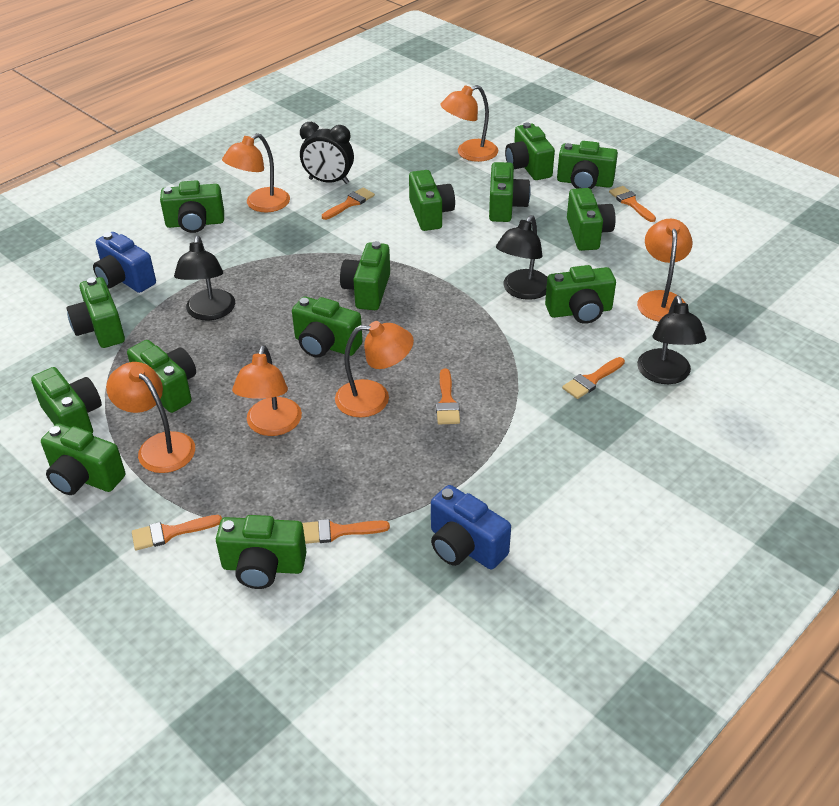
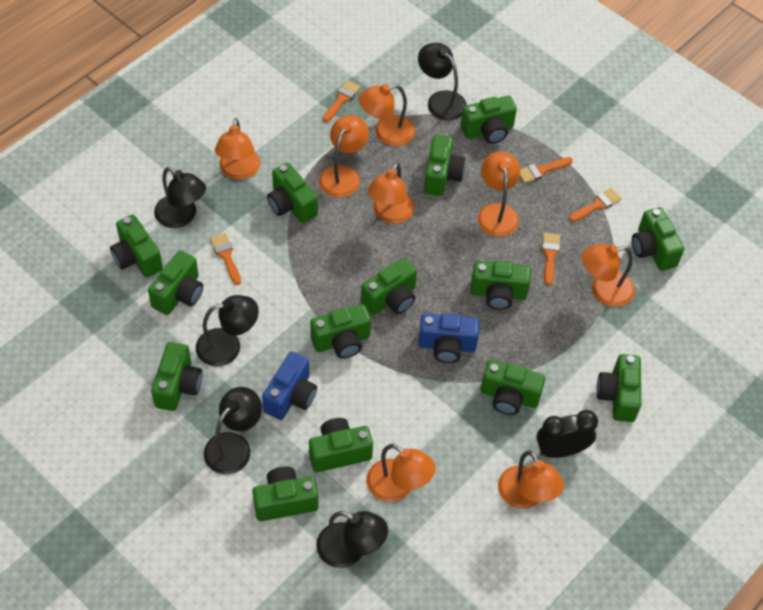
black lamp: [174,236,235,321] [496,215,547,300] [637,295,706,384] = 3 -> [154,167,206,228] [196,295,259,367] [204,387,262,474] [316,511,388,568] [418,43,467,121] = 5
orange brush: [132,515,222,550] [302,519,390,544] [322,188,375,220] [436,369,460,424] [562,357,625,399] [609,186,656,222] = 6 -> [210,233,241,285] [323,80,361,122] [520,157,573,183] [542,233,560,286] [569,188,622,222] = 5
orange lamp: [106,362,195,473] [222,133,290,212] [232,345,302,436] [335,321,414,417] [440,85,498,162] [637,219,693,322] = 6 -> [215,118,260,180] [319,115,369,198] [358,84,415,146] [367,444,436,502] [368,163,415,224] [478,152,520,237] [498,451,564,509] [582,244,635,307] = 8

